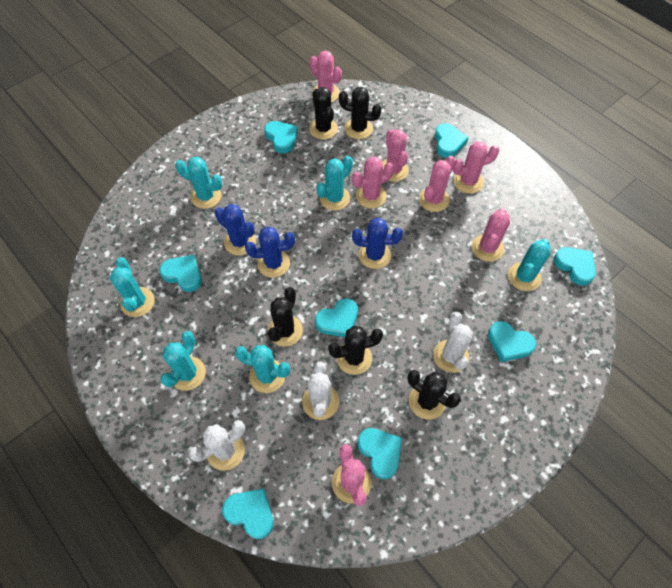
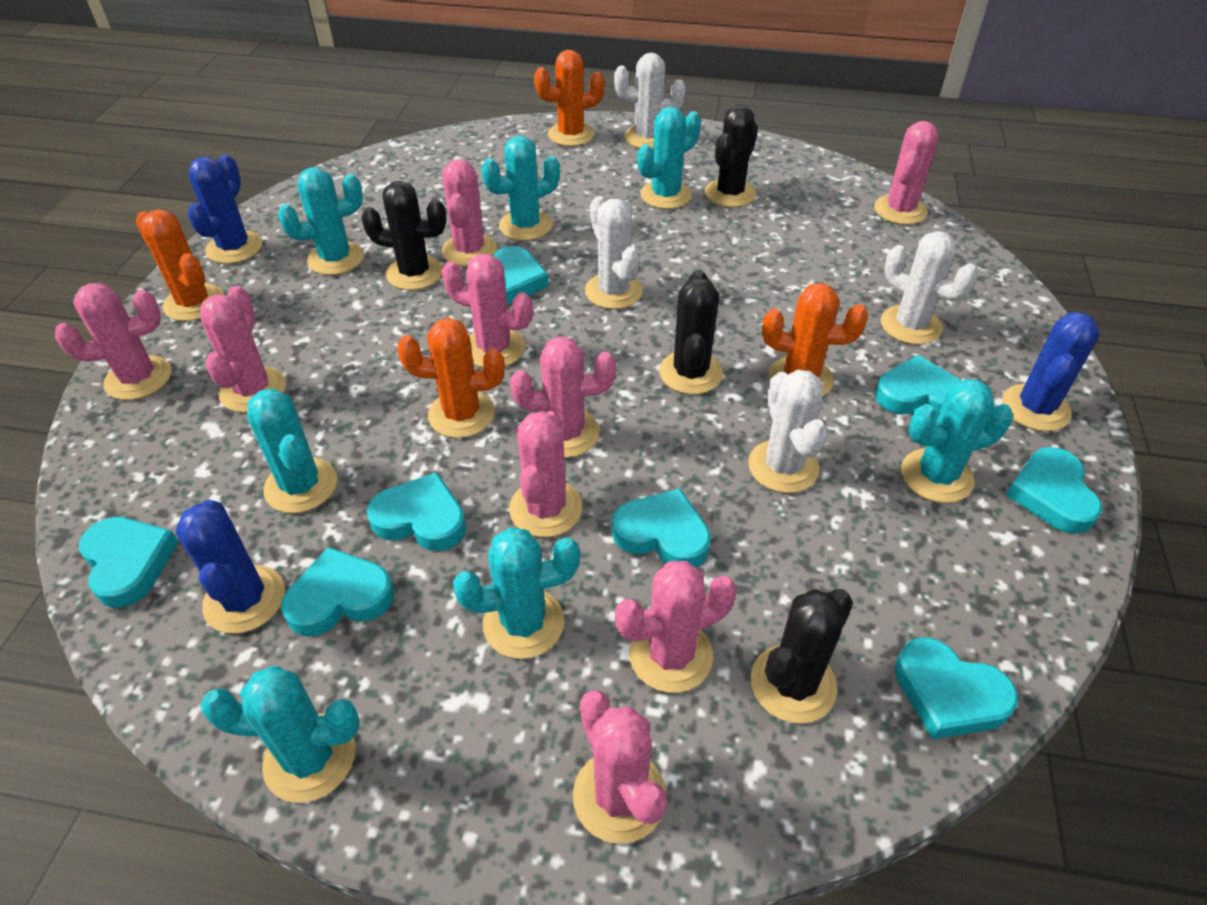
black cactus: [268,287,303,347] [309,87,338,139] [328,326,383,375] [339,87,382,139] [408,370,461,420] = 5 -> [361,181,447,290] [659,270,723,394] [705,105,758,207] [751,589,853,723] = 4
orange cactus: none = 0 -> [136,210,224,321] [397,318,505,438] [534,50,605,146] [762,283,868,397] = 4
pink cactus: [310,51,342,102] [332,444,372,506] [352,156,394,209] [382,129,409,182] [419,156,455,212] [453,141,500,194] [472,208,510,262] = 7 -> [55,283,171,400] [200,286,286,413] [442,159,497,267] [442,254,533,368] [509,411,582,537] [510,336,616,458] [573,690,667,844] [615,561,737,693] [874,121,939,225] = 9
turquoise cactus: [109,257,155,317] [160,331,206,391] [175,157,222,209] [235,345,290,393] [316,156,353,211] [508,239,551,291] = 6 -> [200,666,360,803] [247,388,337,513] [278,167,364,275] [453,527,580,659] [481,136,560,241] [637,107,701,209] [901,379,1013,503] = 7
white cactus: [189,420,245,470] [302,362,339,420] [434,312,473,373] = 3 -> [585,196,643,309] [614,53,686,149] [748,370,828,493] [881,231,978,345] = 4

